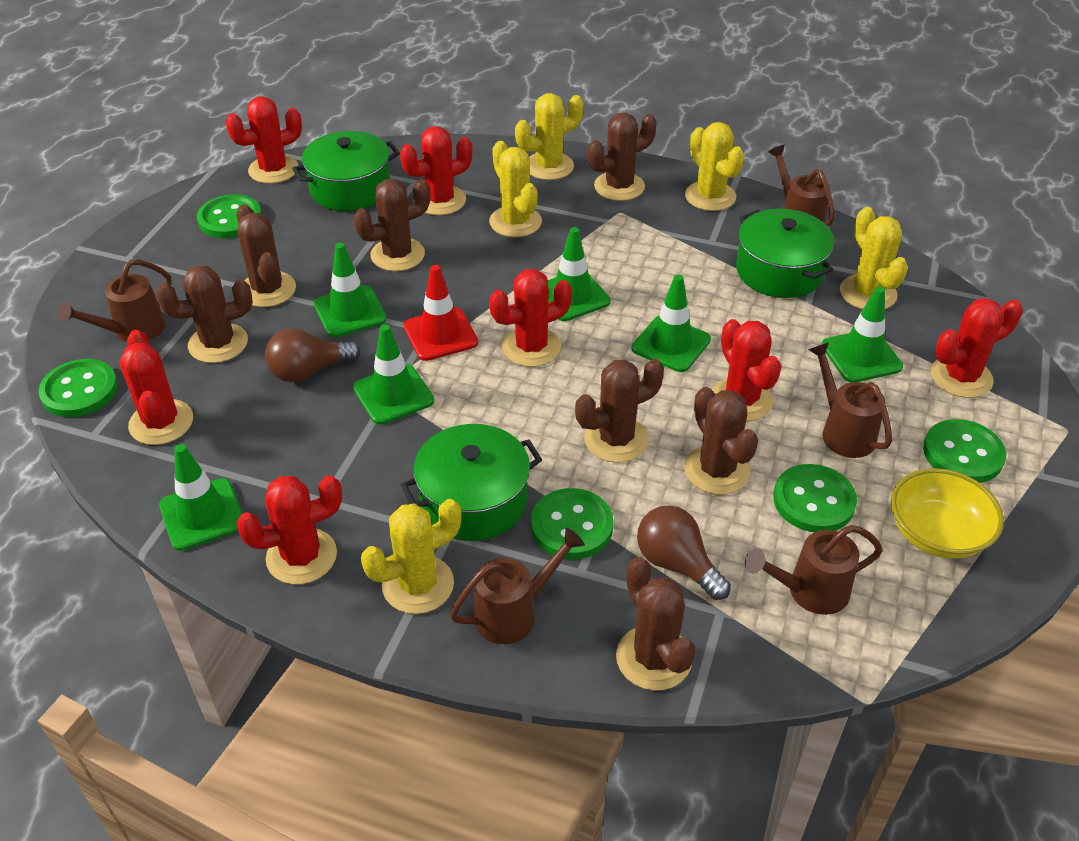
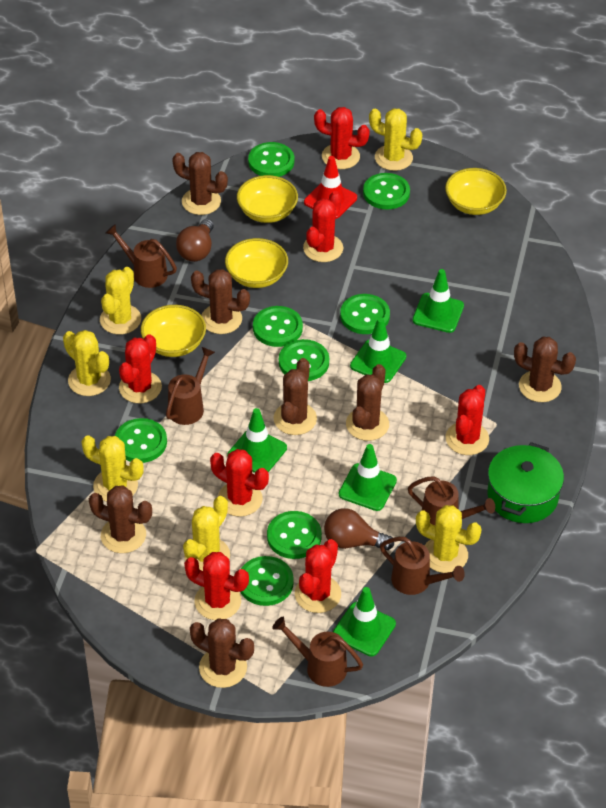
green button: [38,359,118,417] [197,194,262,238] [531,488,614,559] [773,464,857,532] [923,419,1006,483] = 5 -> [115,418,167,463] [240,556,294,606] [248,142,294,177] [253,306,303,347] [267,511,322,559] [279,339,329,381] [340,294,390,334] [363,173,410,210] = 8
green pot: [292,131,400,211] [401,424,542,541] [736,208,834,298] = 3 -> [487,442,564,523] = 1
green traffic cone: [159,444,242,551] [314,243,387,337] [353,324,434,425] [547,227,611,321] [632,274,711,372] [822,286,903,382] = 6 -> [227,408,287,473] [333,587,396,657] [339,444,397,511] [350,317,406,383] [413,269,464,333] = 5
yellow bowl: [891,468,1004,559] = 1 -> [141,305,206,357] [225,238,288,288] [237,175,298,223] [445,168,507,215] = 4
yellow cactus: [361,499,461,614] [489,141,542,237] [515,93,584,180] [685,122,744,211] [840,207,908,309] = 5 -> [63,330,111,396] [81,435,144,502] [100,267,141,335] [183,496,230,571] [369,108,422,171] [416,505,482,573] = 6

